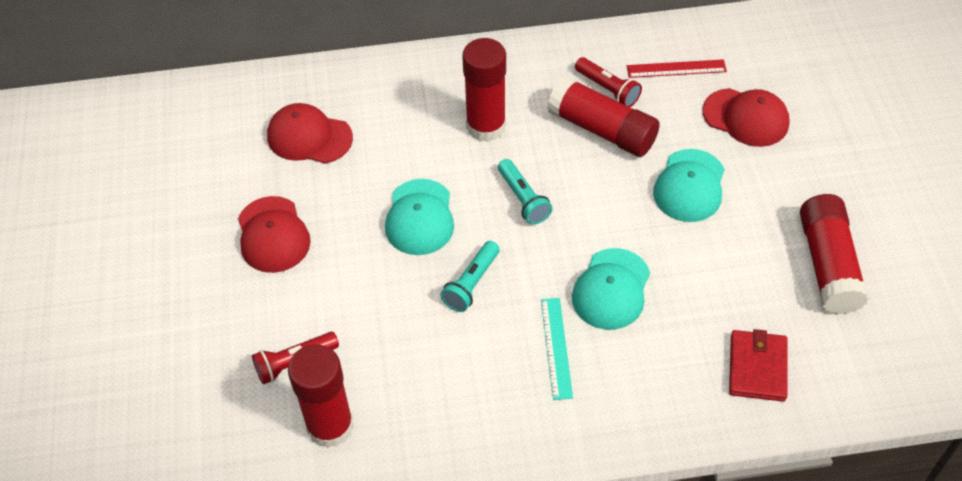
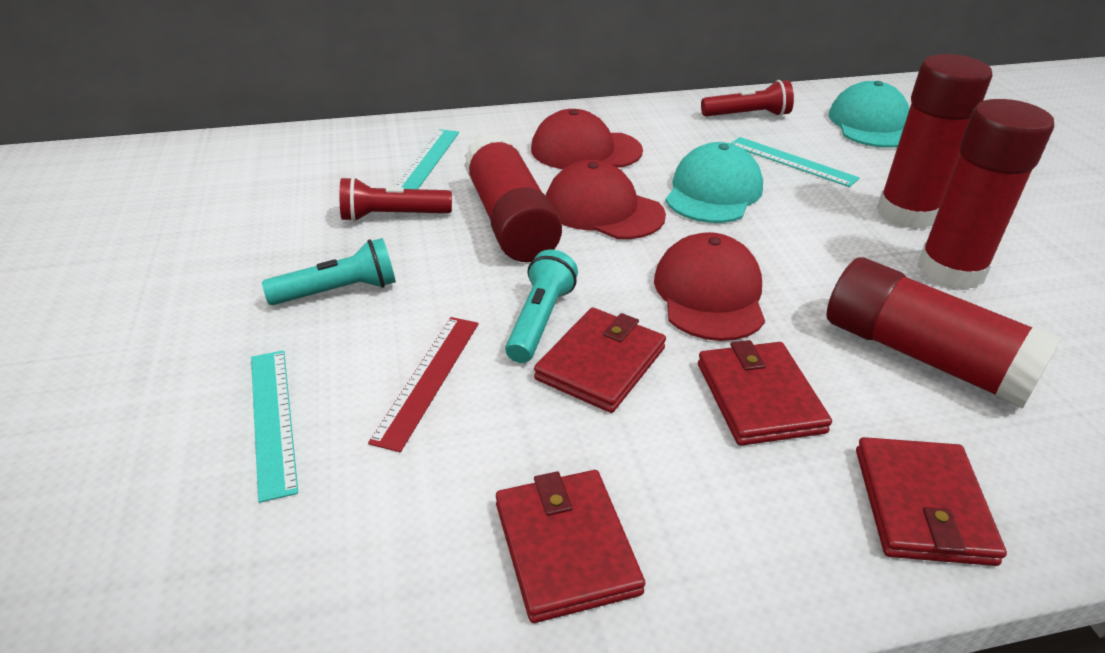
red wallet: [729,329,787,402] = 1 -> [496,470,645,623] [534,307,666,413] [698,340,832,446] [856,437,1007,566] = 4
turquoise cap: [385,179,454,255] [572,248,650,330] [653,149,725,222] = 3 -> [665,142,763,223] [829,81,909,148] = 2
turquoise ruler: [541,298,573,400] = 1 -> [251,351,298,503] [395,129,459,189] [730,137,860,187] = 3

